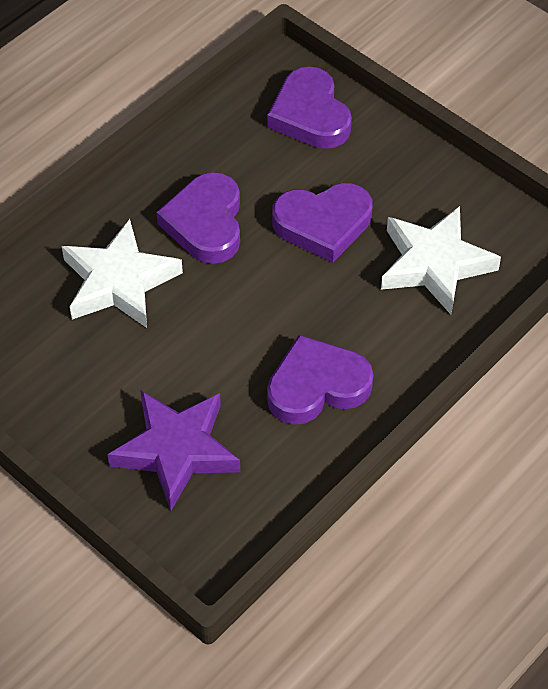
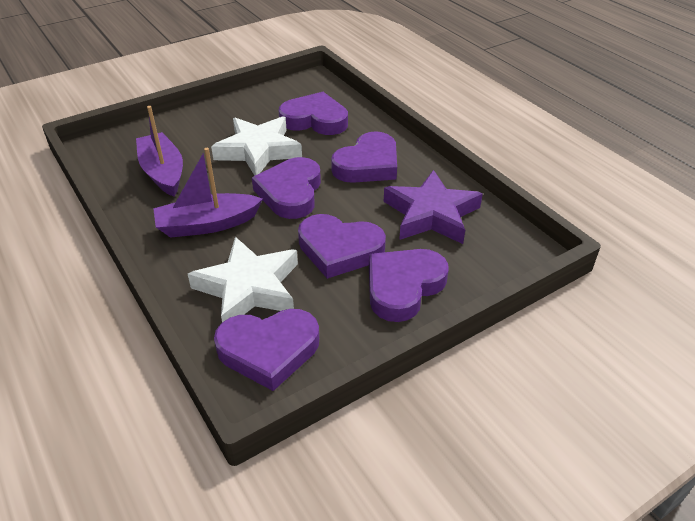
purple boat: none = 0 -> [136,106,183,196] [153,148,263,238] = 2
purple heart: [156,172,240,264] [267,66,352,149] [267,335,373,425] [272,183,372,262] = 4 -> [214,309,319,391] [252,157,321,219] [278,92,348,135] [298,214,386,279] [331,131,397,183] [369,249,448,322] = 6

